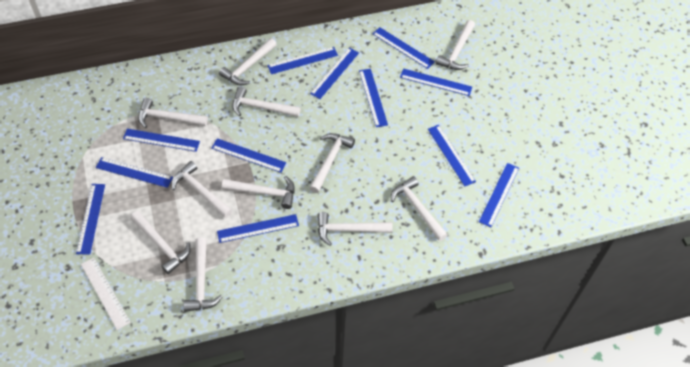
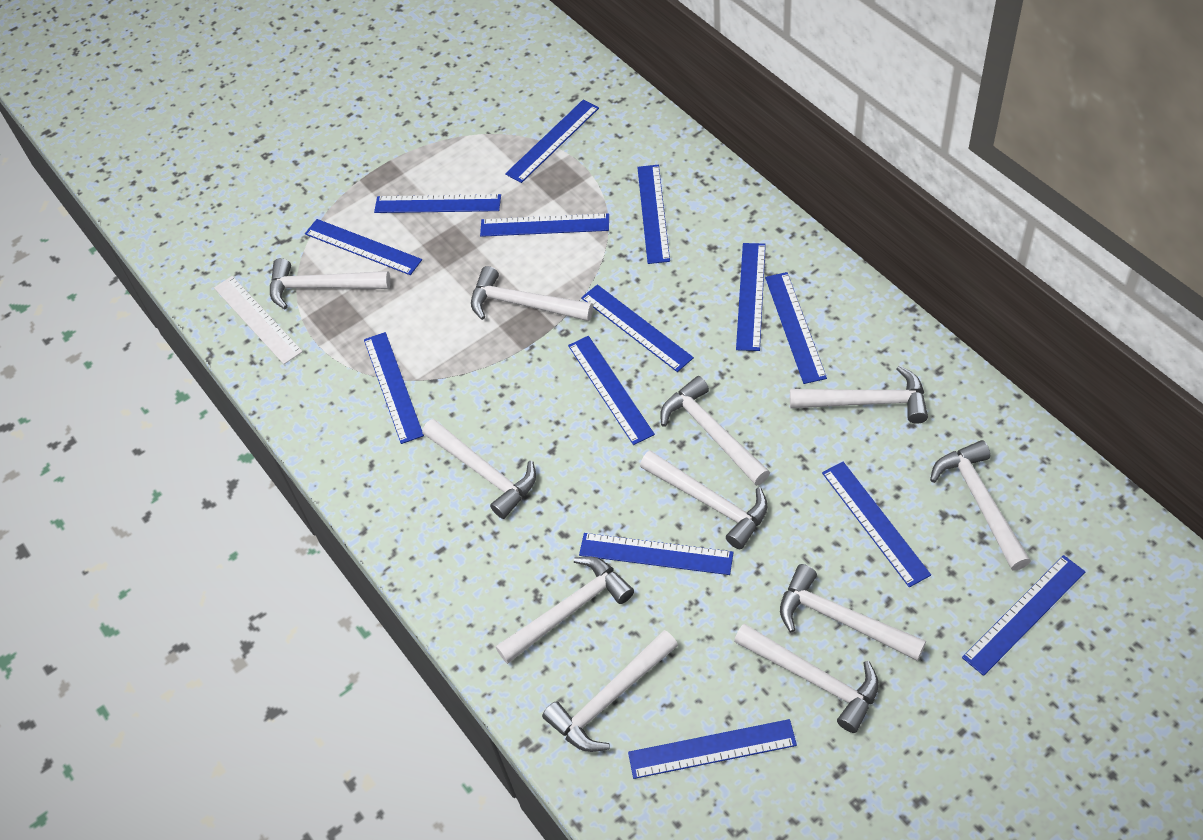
blue ruler: [76,184,105,255] [96,157,173,188] [123,129,200,152] [212,138,286,173] [217,214,299,243] [267,47,338,74] [310,48,359,99] [359,69,388,127] [373,27,435,69] [400,68,472,96] [428,125,476,186] [479,163,519,227] = 12 -> [305,219,422,275] [364,332,424,444] [374,194,501,213] [480,213,609,237] [505,100,599,183] [568,336,655,445] [579,533,734,575] [581,284,694,372] [628,719,797,779] [637,165,670,264] [736,243,766,351] [765,272,827,384] [822,462,931,588] [962,555,1085,676] = 14

